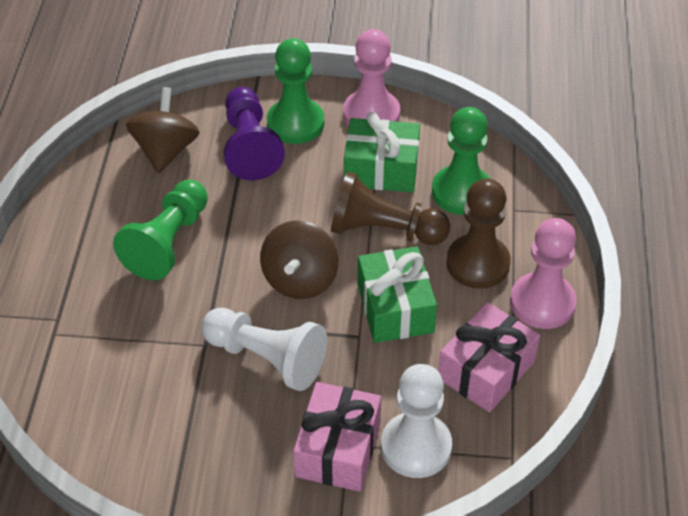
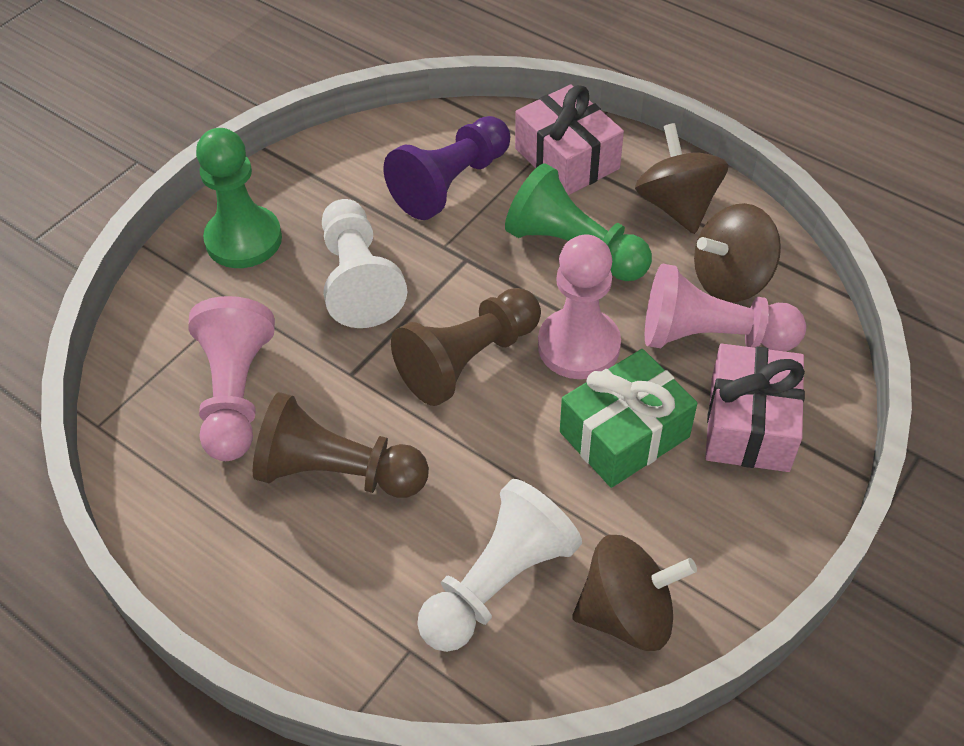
brown spinning top: [126,87,200,173] [260,221,338,299] = 2 -> [572,535,697,651] [635,123,729,234] [694,203,781,302] = 3
green gift: [344,112,420,192] [358,246,437,343] = 2 -> [560,349,697,488] = 1
green pawn: [113,180,208,280] [267,38,324,144] [432,107,490,215] = 3 -> [196,128,282,268] [505,163,652,281] = 2
pink pawn: [343,29,400,126] [510,218,577,329] = 2 -> [188,296,275,461] [538,234,621,379] [645,264,806,351] = 3

